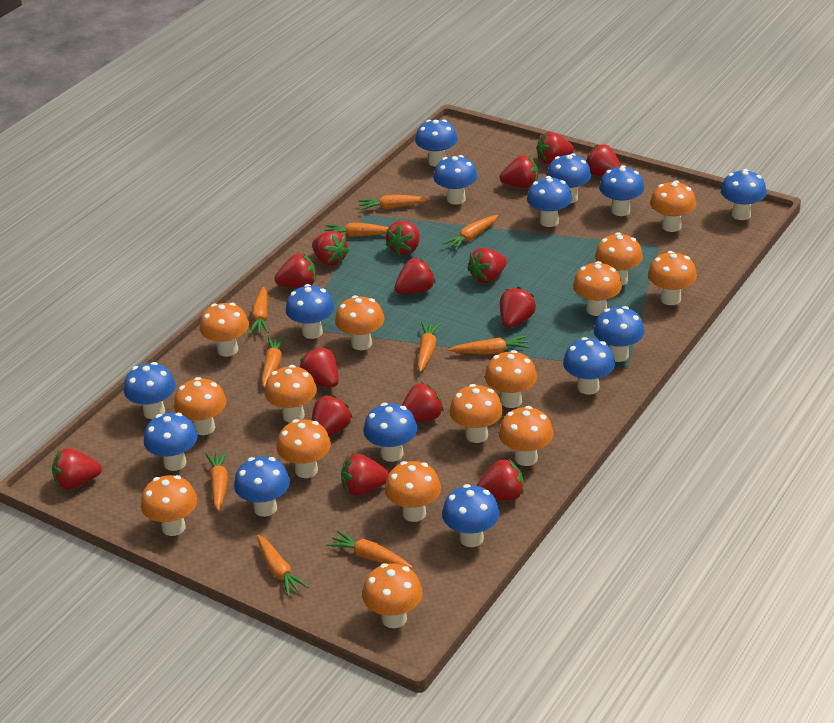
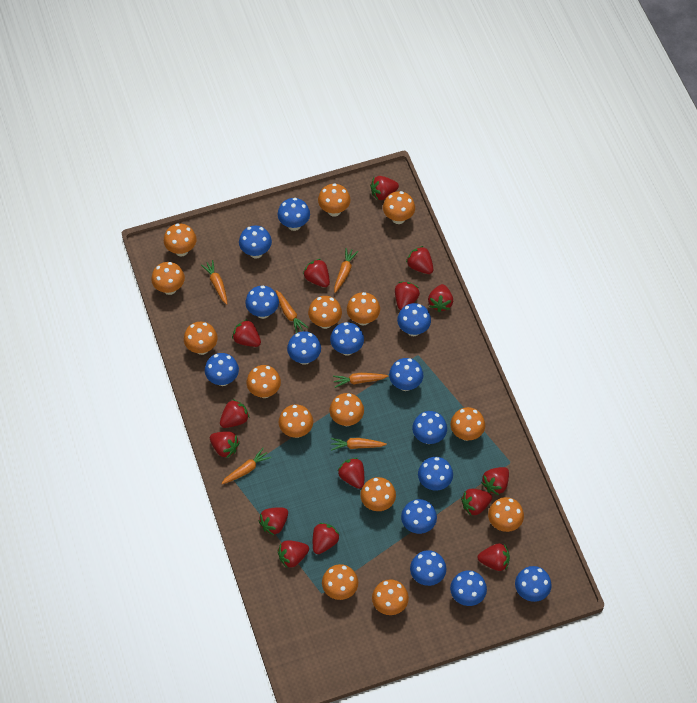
orange carrot: [206,451,228,512] [249,287,269,334] [257,535,309,597] [262,336,287,387] [325,223,389,237] [327,531,413,569] [358,195,430,210] [418,322,441,372] [442,215,498,251] [449,335,530,354] = 10 -> [201,260,227,305] [221,448,271,484] [276,290,308,333] [331,438,387,451] [333,373,388,388] [334,248,358,293] = 6

